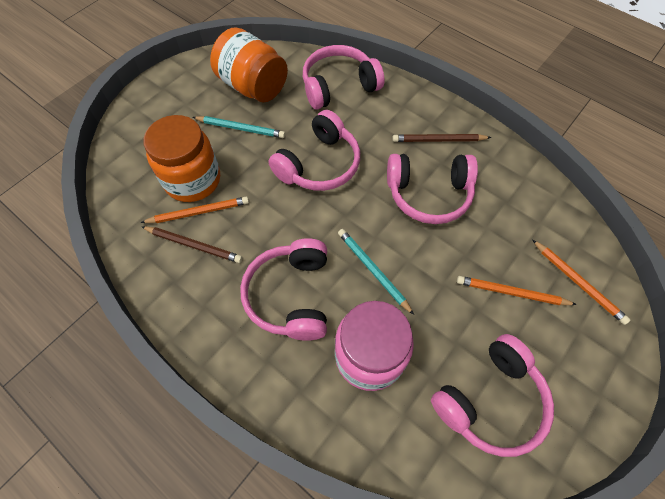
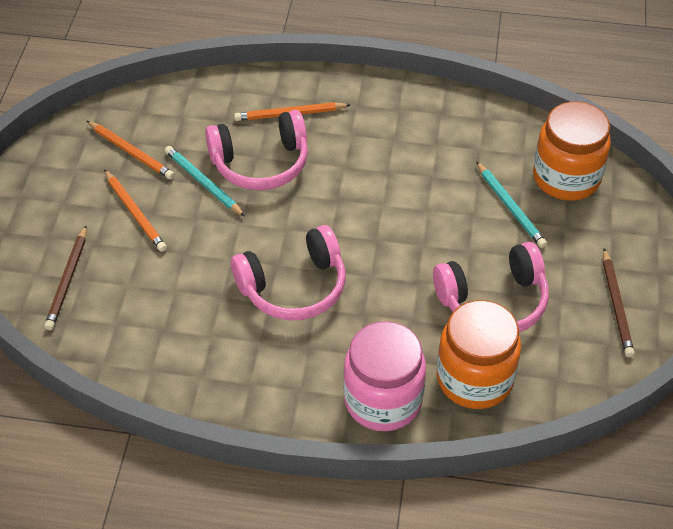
pink headphones: [240,238,327,341] [268,110,360,191] [303,45,384,109] [387,154,478,224] [431,334,554,457] = 5 -> [205,110,308,190] [231,225,346,320] [433,242,549,332] = 3

